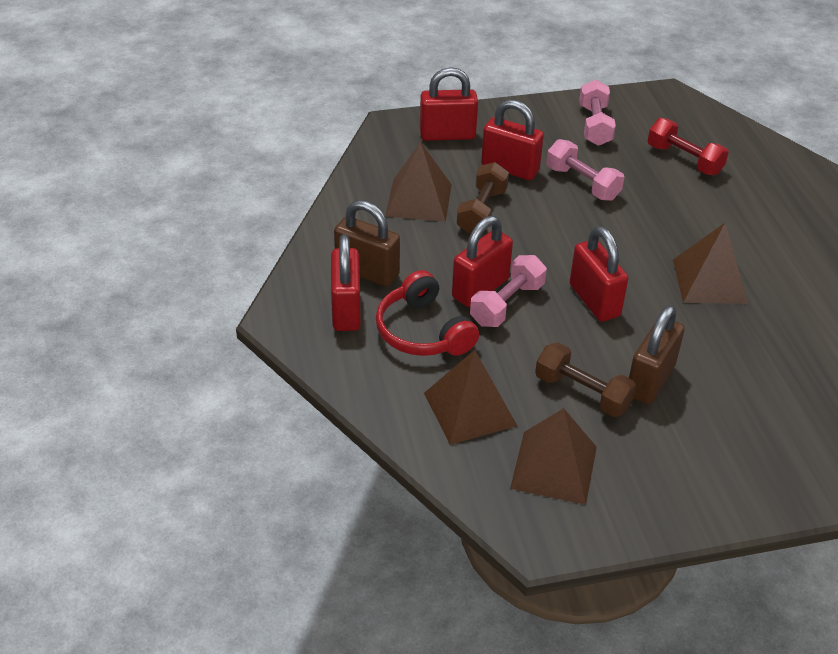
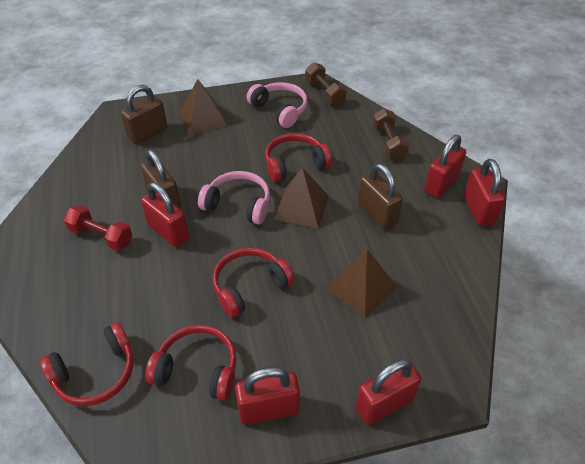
brown padlock: [334,200,400,287] [629,305,684,404] = 2 -> [121,85,167,144] [141,150,181,208] [358,163,403,230] = 3
brown pyramid: [385,142,452,222] [424,350,517,445] [510,408,597,505] [673,223,748,304] = 4 -> [180,79,228,135] [273,168,329,229] [325,249,397,318] = 3
pink dumbbell: [470,255,547,327] [546,139,624,201] [579,80,616,146] = 3 -> none = 0
pink headphones: none = 0 -> [198,171,270,225] [247,82,308,128] = 2
red headphones: [376,270,479,356] = 1 -> [40,322,133,406] [145,325,237,401] [212,248,295,318] [265,133,332,182] = 4

